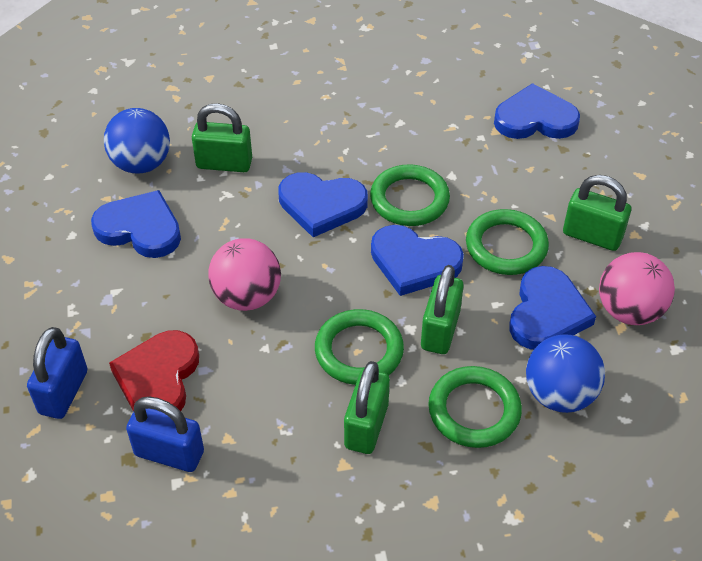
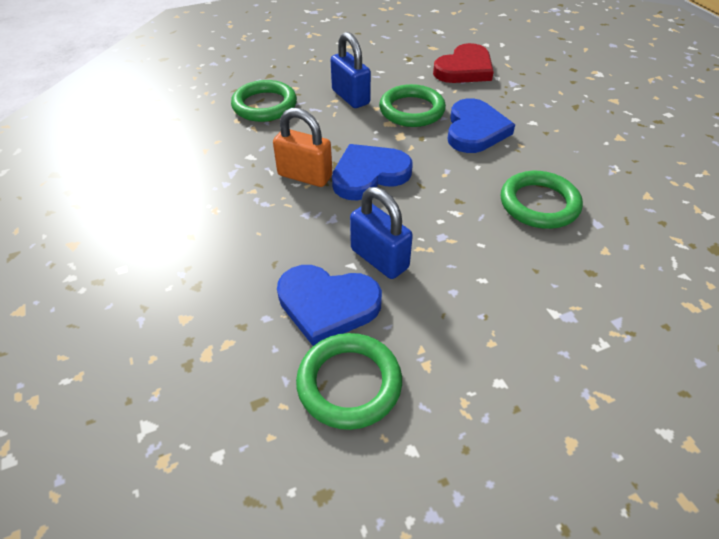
blue ball: [104,108,170,174] [526,334,605,413] = 2 -> none = 0
blue heart: [91,190,181,258] [278,172,368,237] [371,225,464,296] [494,83,580,139] [509,266,596,350] = 5 -> [277,265,382,346] [332,144,413,200] [447,98,515,153] = 3
green padlock: [192,103,252,172] [344,361,390,454] [421,265,464,354] [563,175,631,251] = 4 -> none = 0
orange padlock: none = 0 -> [273,108,332,187] = 1
pink ball: [208,238,281,311] [599,252,675,325] = 2 -> none = 0

